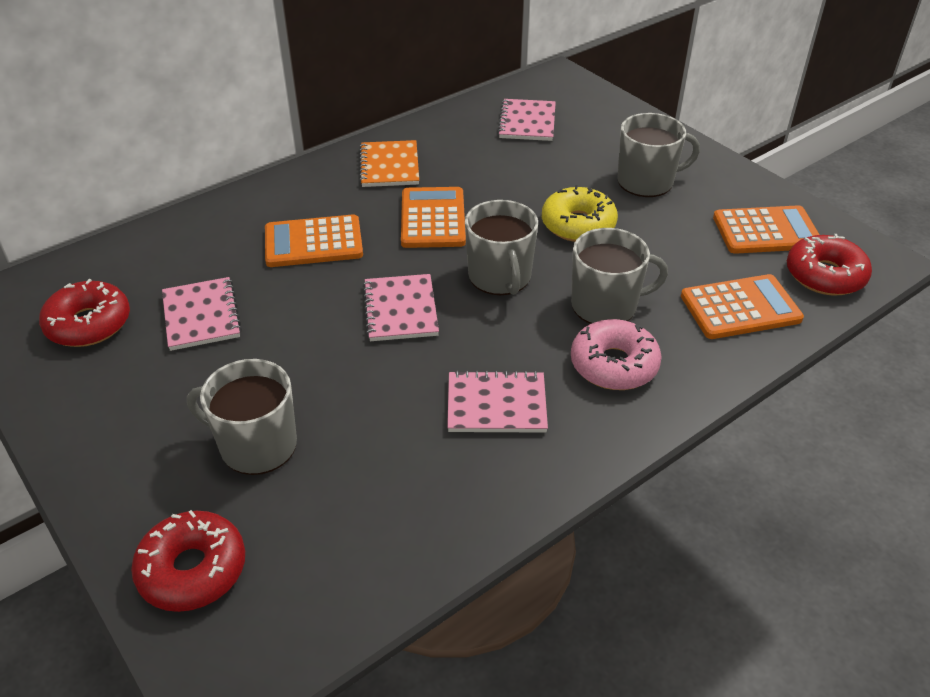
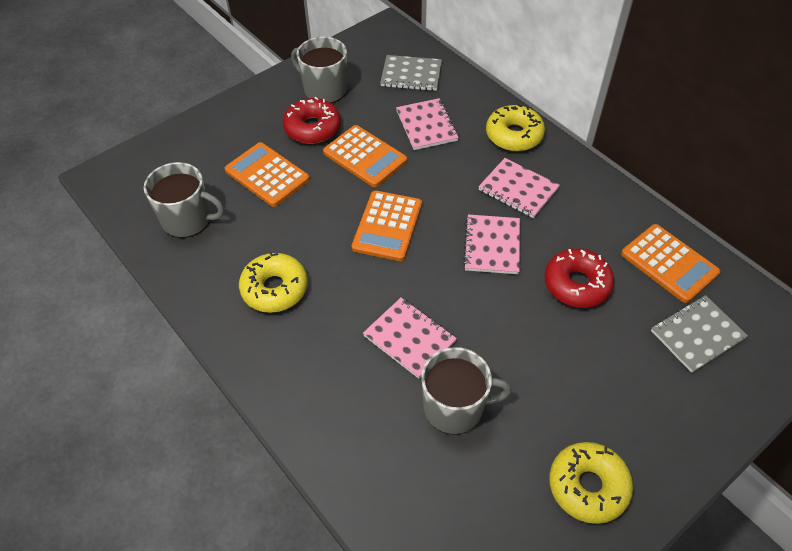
grey mug: [187,359,297,475] [465,200,538,295] [571,228,668,324] [617,113,700,197] = 4 -> [144,162,224,238] [291,37,347,103] [421,347,512,435] = 3
grey notebook: none = 0 -> [380,55,442,91] [651,295,748,373] = 2
orange notebook: [359,140,419,187] = 1 -> none = 0
pink donut: [571,319,662,390] = 1 -> none = 0
red donut: [39,279,130,347] [131,510,245,612] [787,234,872,296] = 3 -> [283,97,341,144] [545,248,614,308] = 2
yellow donut: [542,185,618,242] = 1 -> [239,252,308,313] [486,104,545,151] [549,442,633,524] = 3

